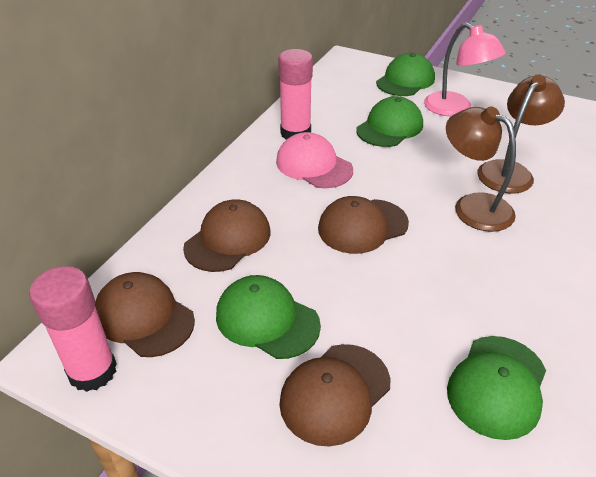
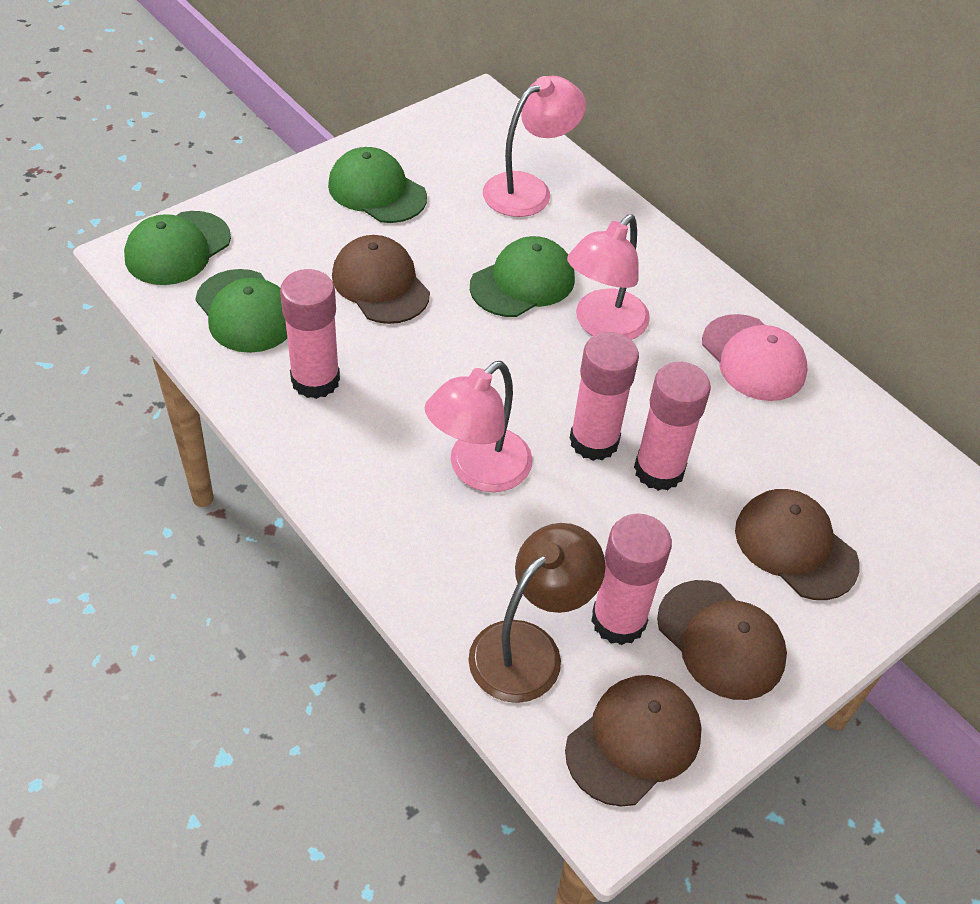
brown lamp: [446,106,516,232] [477,75,565,193] = 2 -> [468,523,606,703] = 1
pink glue stick: [29,266,117,392] [278,49,313,140] = 2 -> [280,269,340,399] [570,332,639,461] [591,514,672,645] [634,362,711,491] = 4
pink lamp: [424,23,506,116] = 1 -> [425,361,533,492] [483,76,586,217] [567,214,650,340] = 3

